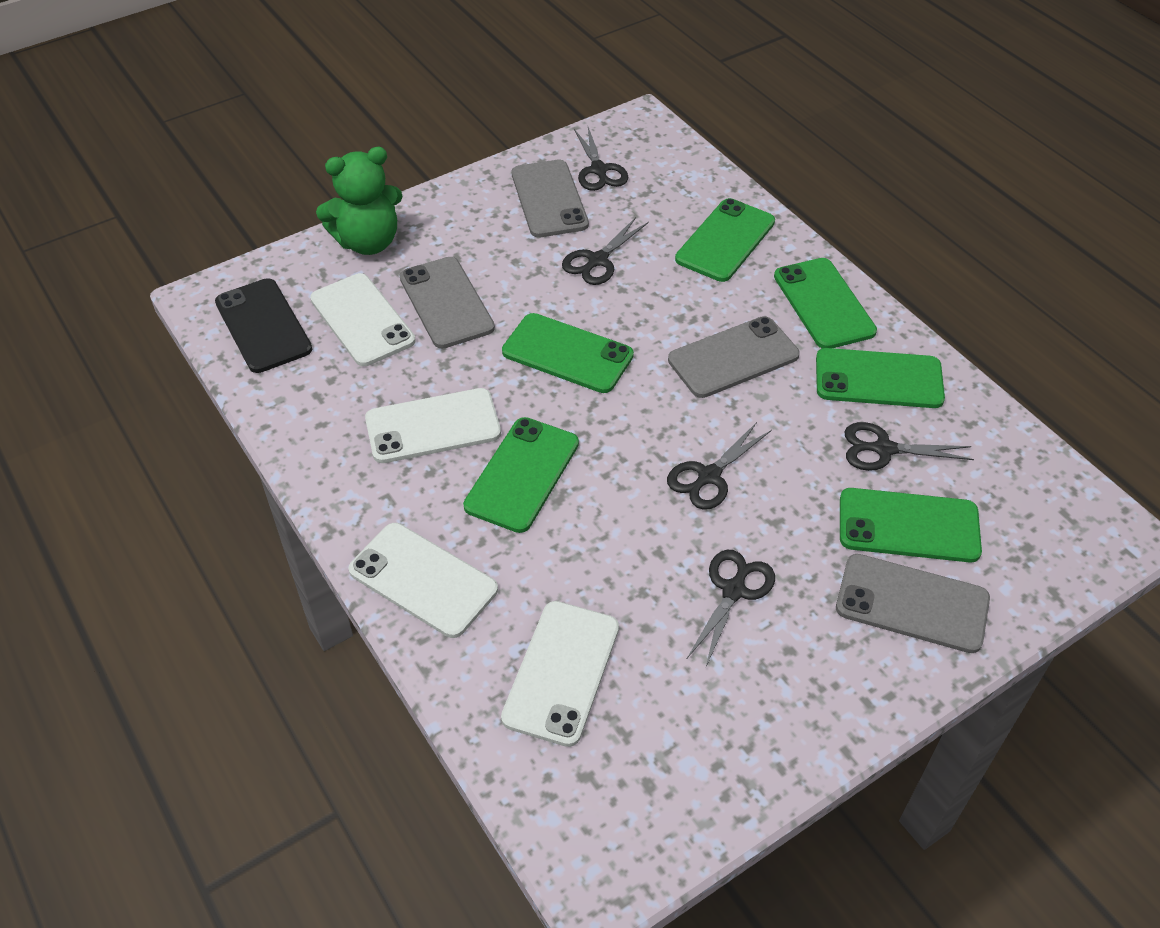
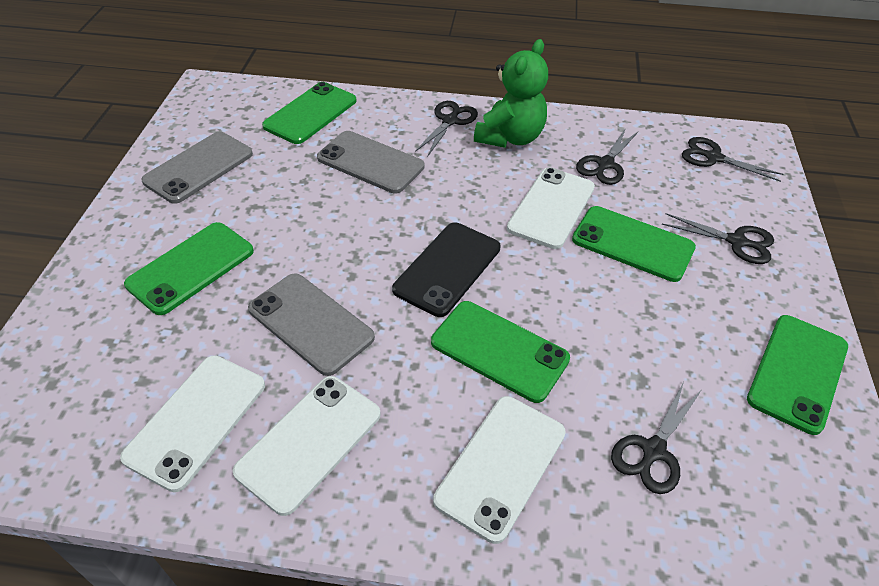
green phone: [463,417,579,533] [502,313,634,393] [675,198,775,282] [774,258,877,348] [816,348,945,408] [840,488,982,563] = 6 -> [124,222,254,315] [262,82,357,144] [431,301,570,403] [572,206,696,282] [747,315,848,435] = 5
grey phone: [399,257,495,349] [512,160,589,237] [668,316,800,398] [836,554,990,653] = 4 -> [142,132,253,204] [248,273,375,376] [317,131,425,193] = 3

